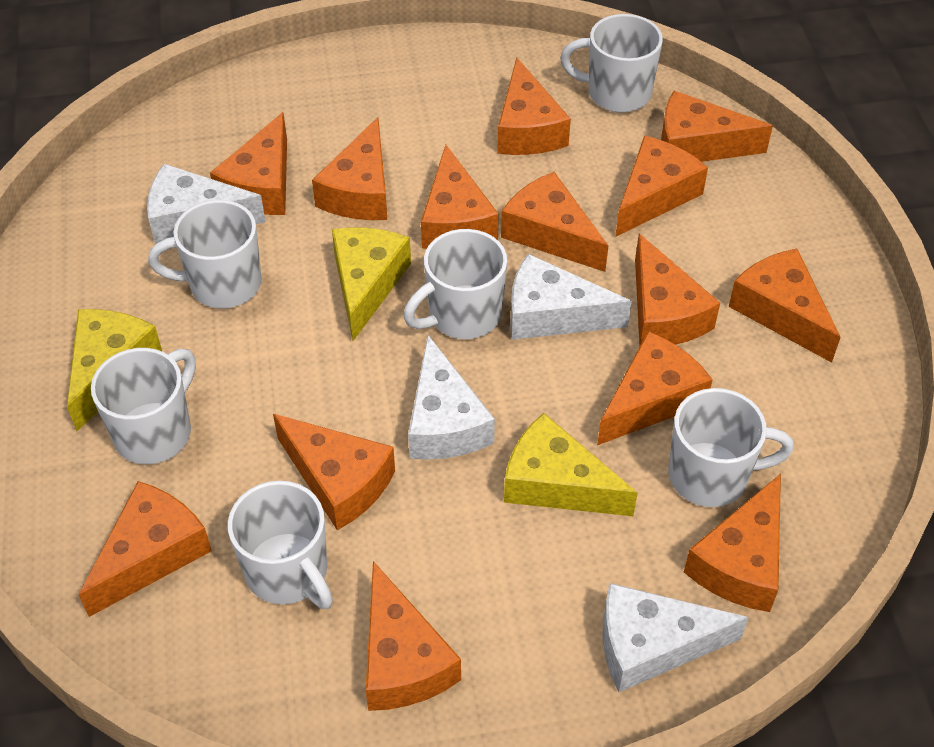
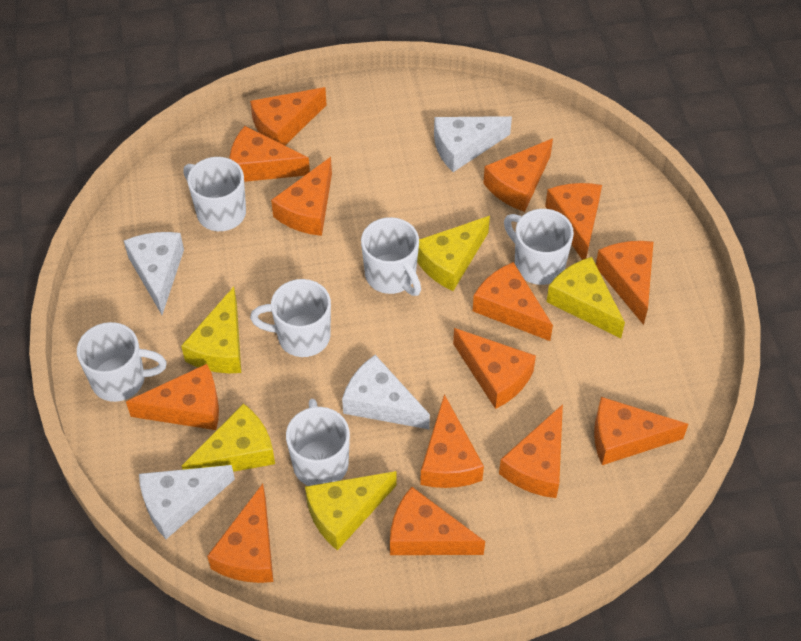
yellow cheese: [67,309,162,431] [332,228,411,341] [504,413,638,516] = 3 -> [181,287,241,373] [182,403,275,472] [305,471,397,551] [417,216,490,291] [546,257,625,338] = 5

